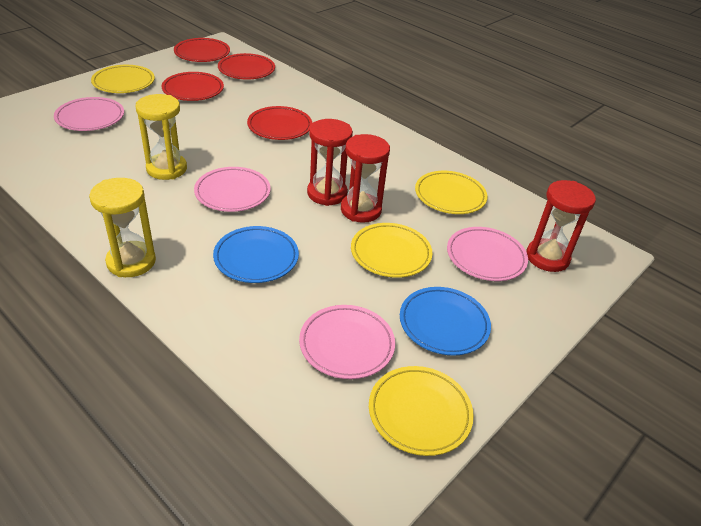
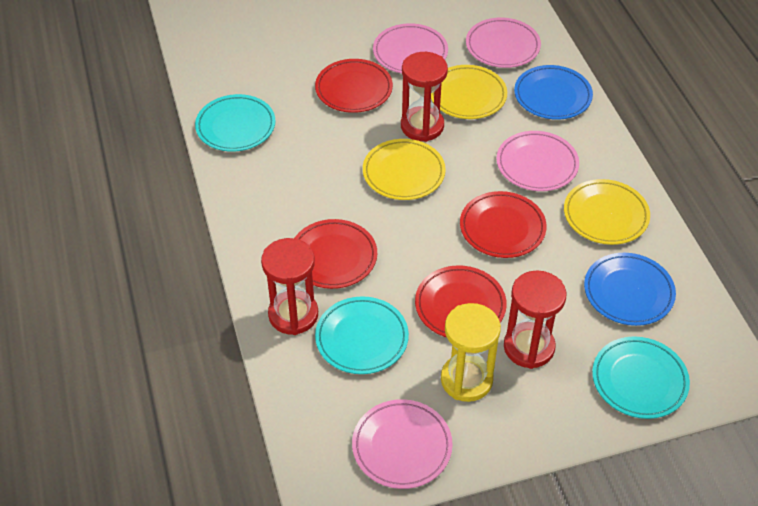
turquoise plate: none = 0 -> [195,94,276,152] [315,296,409,374] [592,337,690,419] = 3
yellow hourglass: [89,178,156,277] [135,94,187,180] = 2 -> [441,303,501,402] = 1
yellow plate: [91,65,155,93] [351,223,432,278] [369,366,474,456] [415,171,488,214] = 4 -> [363,139,446,200] [431,65,507,119] [564,179,650,245] = 3

